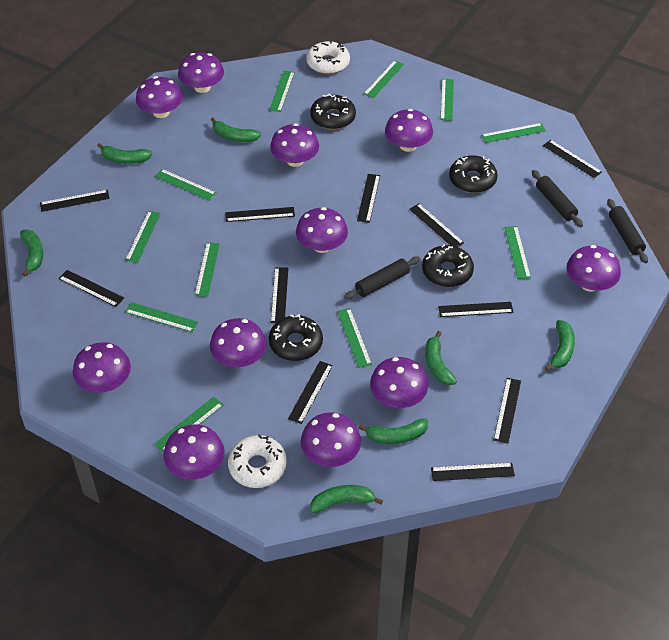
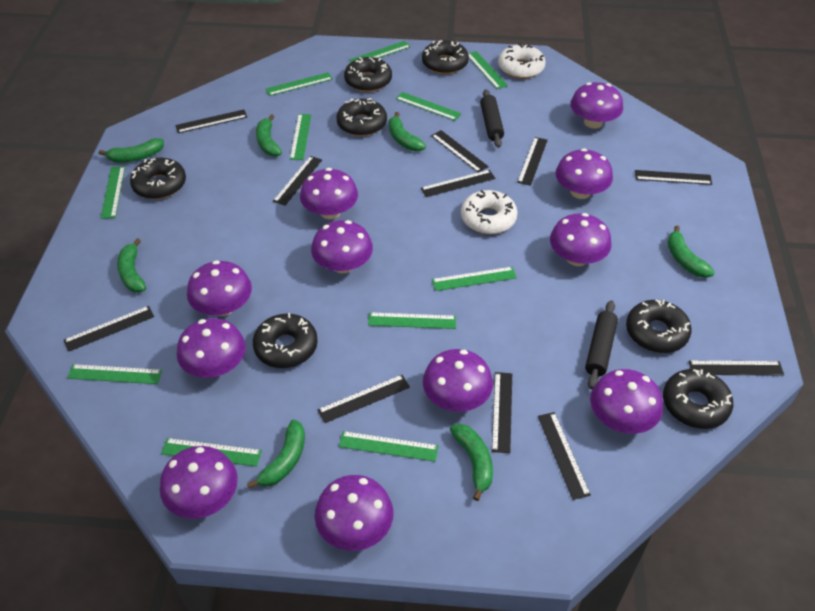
black donut: [269,314,323,361] [310,93,356,130] [422,244,474,287] [449,155,498,193] = 4 -> [130,157,186,199] [253,313,318,368] [336,98,387,136] [344,57,392,92] [422,40,469,74] [626,300,692,353] [663,369,733,429] = 7
black rolling pin: [344,256,420,300] [532,170,583,227] [607,199,648,263] = 3 -> [480,89,504,148] [585,300,618,389] = 2

